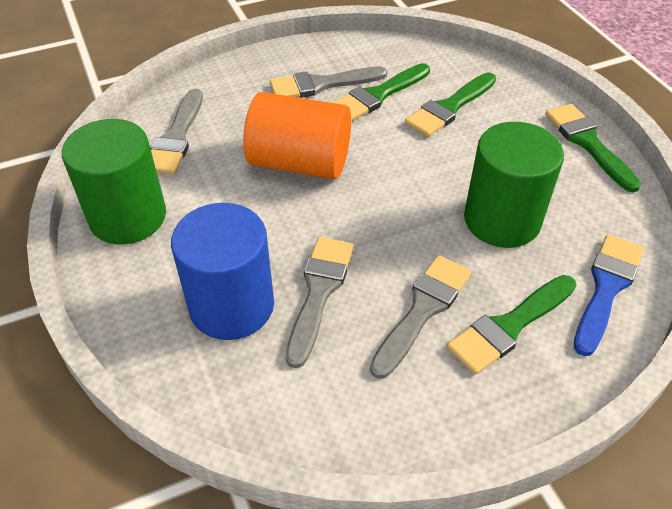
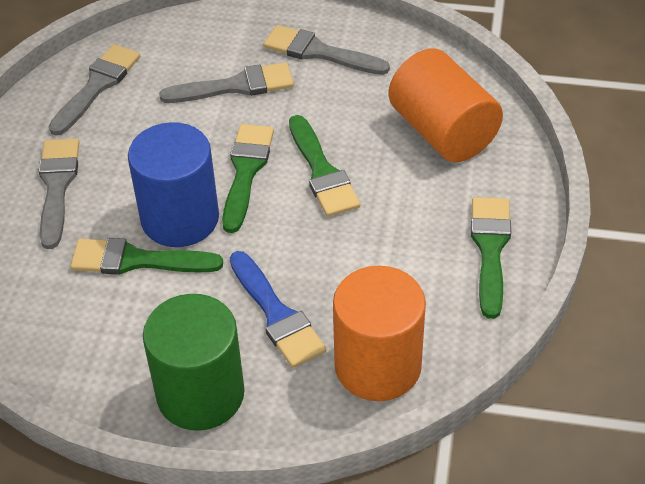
green cylinder: [62,119,166,244] [464,122,564,248] = 2 -> [143,294,245,431] = 1
orange cylinder: [243,92,351,180] = 1 -> [333,266,426,401] [388,49,503,162] = 2

